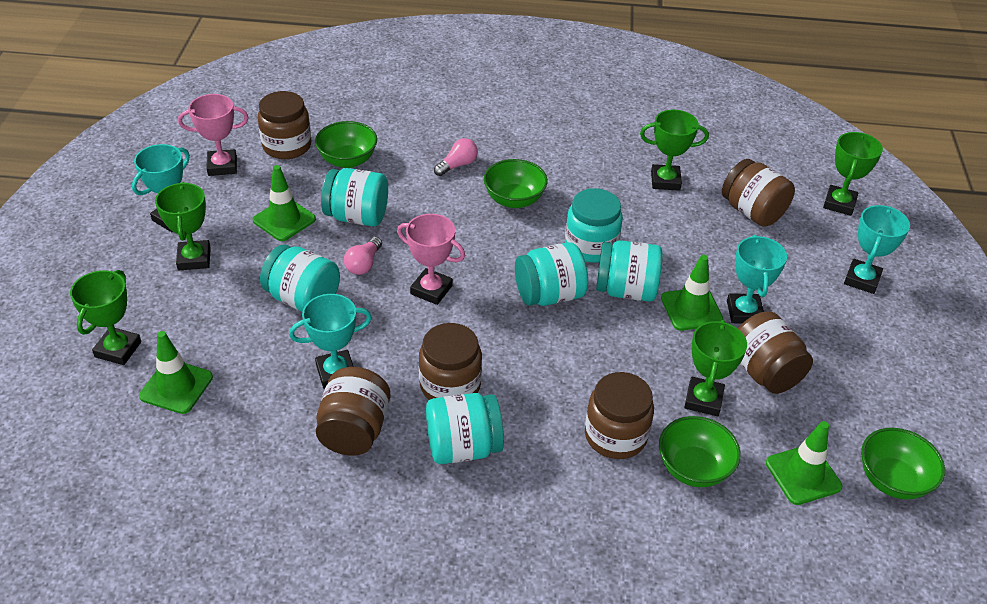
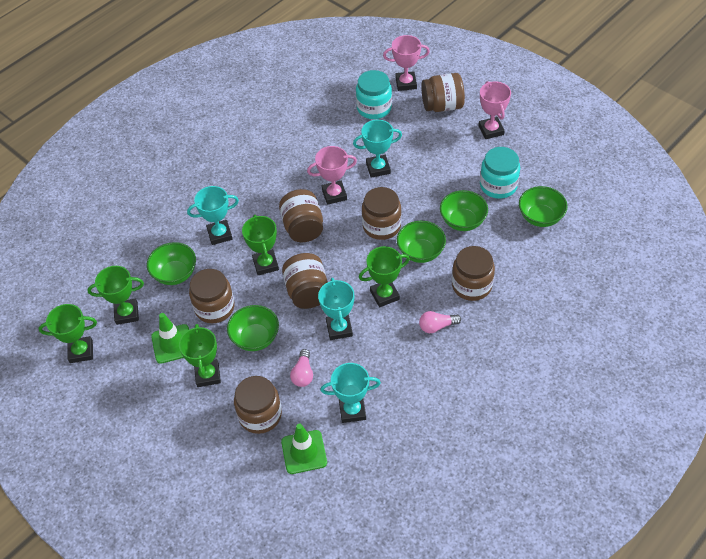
brown jar: [258,91,311,159] [316,367,391,455] [419,323,482,400] [585,372,654,459] [722,159,795,227] [737,311,813,394] = 6 -> [189,269,234,323] [234,376,282,434] [279,189,323,242] [282,253,328,309] [362,187,401,240] [421,73,465,112] [452,246,495,301] = 7
green bowl: [315,121,377,168] [484,159,548,208] [659,416,741,487] [861,428,945,499] = 4 -> [147,242,196,285] [227,305,279,351] [397,221,446,263] [440,190,488,231] [519,186,567,227] = 5
green traffic cone: [139,331,213,414] [253,165,316,241] [661,255,723,331] [766,421,842,505] = 4 -> [151,313,189,364] [281,424,327,474] = 2
pink trophy: [178,94,249,176] [397,214,465,305] = 2 -> [307,146,357,205] [383,35,430,91] [478,81,511,139] = 3
turquoise jar: [260,244,340,312] [321,168,388,226] [426,393,504,464] [515,242,588,306] [565,188,623,262] [596,240,663,302] = 6 -> [356,70,392,119] [480,147,520,199] = 2

